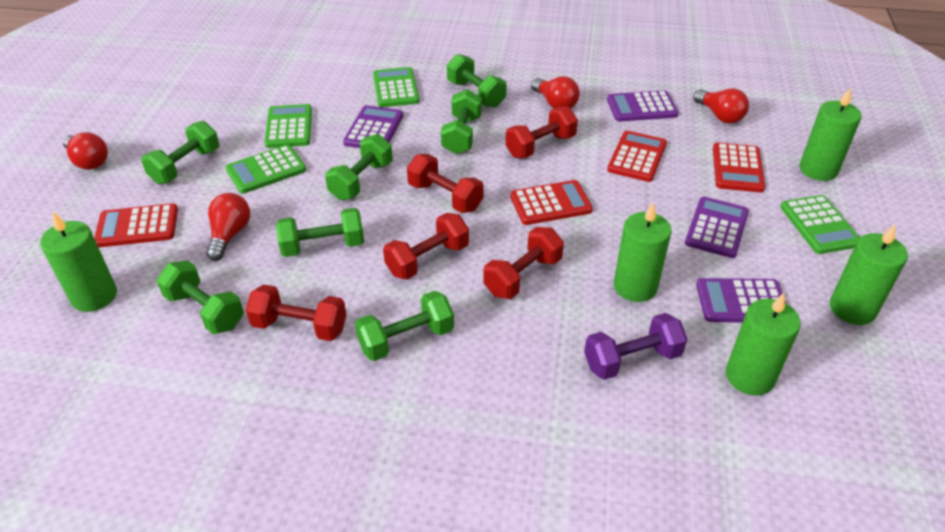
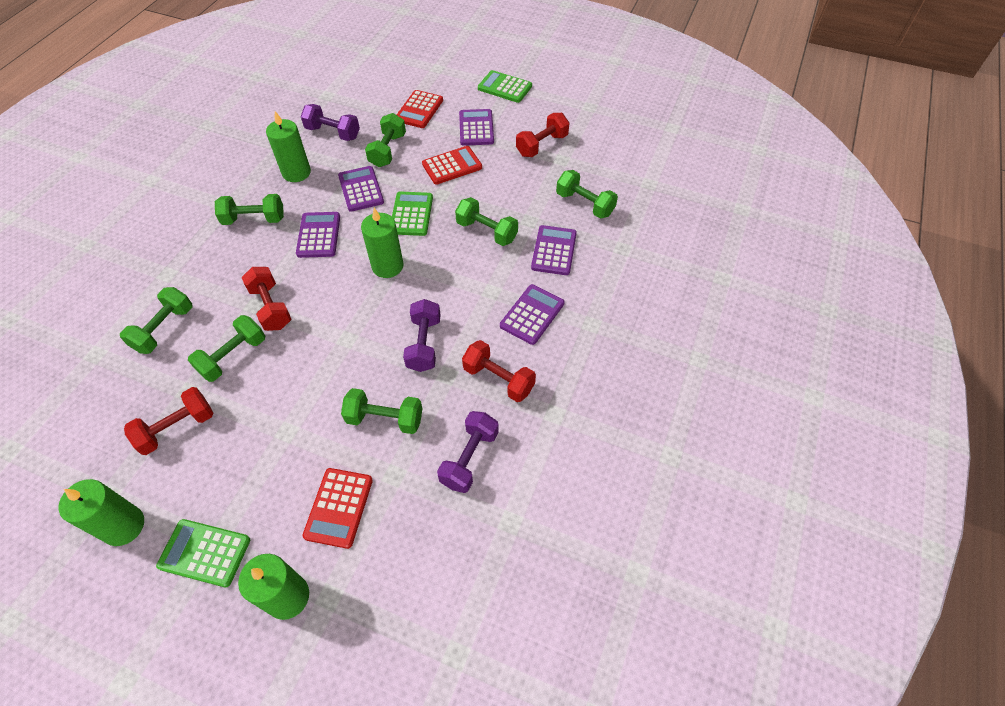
green calculator: [226,145,306,194] [265,104,312,148] [373,67,420,107] [780,195,860,254] = 4 -> [156,519,250,587] [392,191,433,236] [478,70,532,103] = 3
green candle: [40,212,117,312] [614,203,672,302] [726,293,801,396] [800,88,862,181] [830,225,908,325] = 5 -> [58,479,144,546] [238,554,309,620] [266,111,311,182] [361,208,404,278] = 4
purple calculator: [343,105,403,148] [607,90,679,122] [685,197,749,258] [696,278,786,323] = 4 -> [296,212,340,258] [338,166,384,212] [459,109,494,146] [500,284,565,345] [531,225,577,275] = 5
purple dumbbell: [584,313,687,380] = 1 -> [301,104,360,141] [403,299,441,372] [437,411,499,493] = 3
red calculator: [94,203,178,247] [510,180,593,225] [607,131,667,182] [713,143,765,192] = 4 -> [302,468,373,549] [397,90,443,128] [422,146,482,185] = 3
red dumbbell: [246,284,346,341] [383,213,469,280] [407,154,484,213] [483,227,564,299] [505,107,578,158] = 5 -> [124,387,213,455] [241,267,292,331] [462,340,536,402] [516,113,569,157] = 4
red light bulb: [63,132,108,170] [206,193,250,261] [531,76,580,108] [693,88,749,123] = 4 -> none = 0

